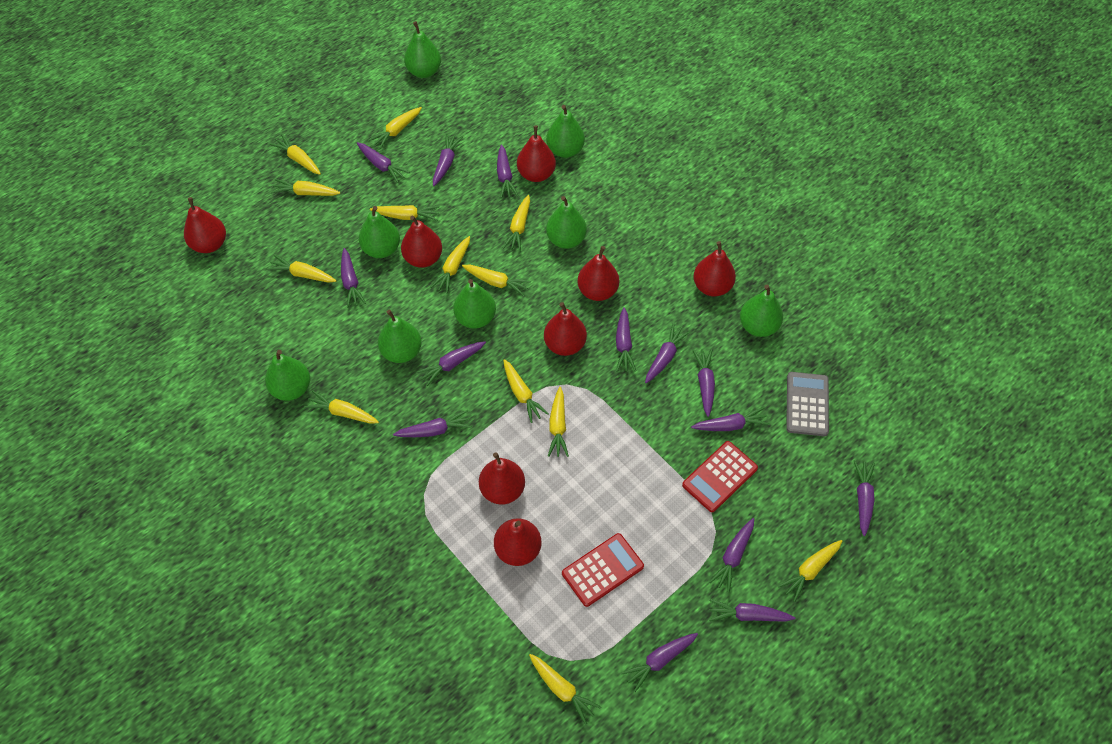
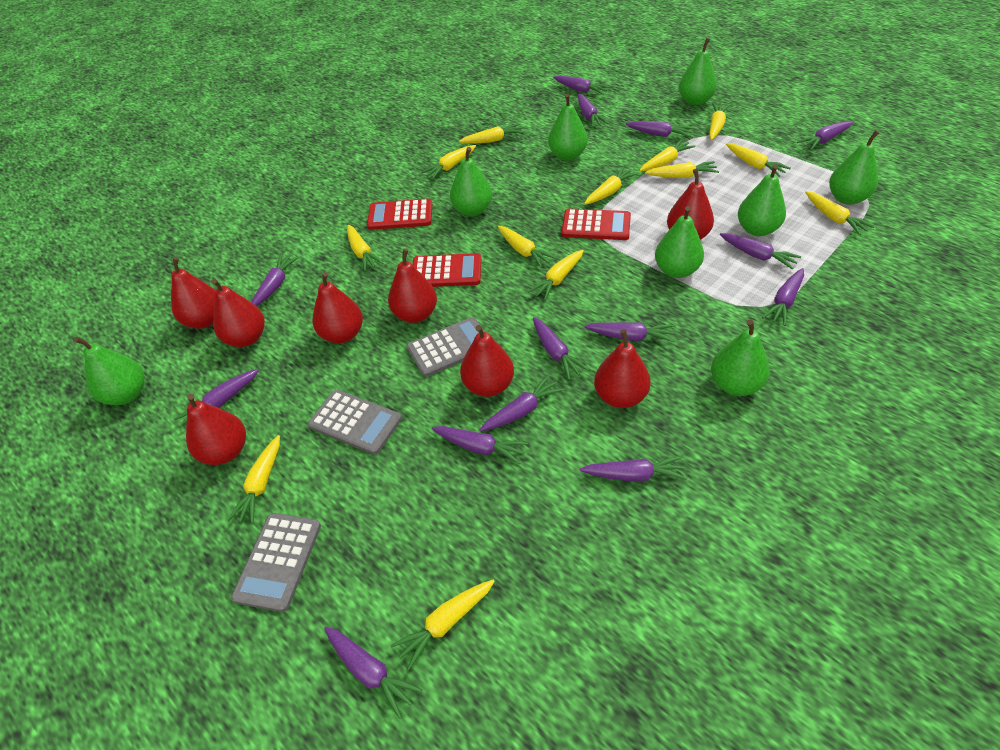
grey calculator: [786,372,829,436] = 1 -> [231,513,321,612] [308,390,402,455] [407,317,485,377] = 3
red calculator: [562,533,644,607] [682,441,758,512] = 2 -> [367,199,432,230] [412,253,481,287] [561,209,631,240] = 3

